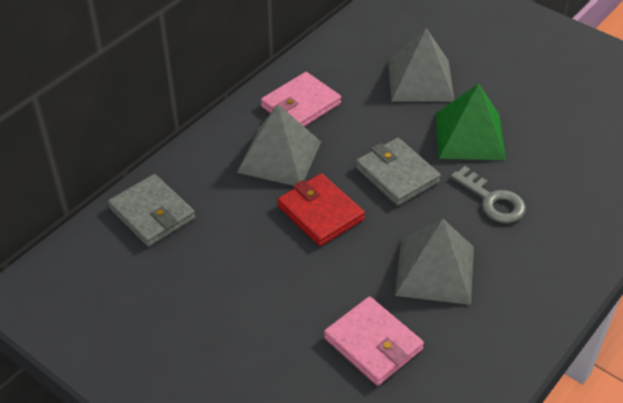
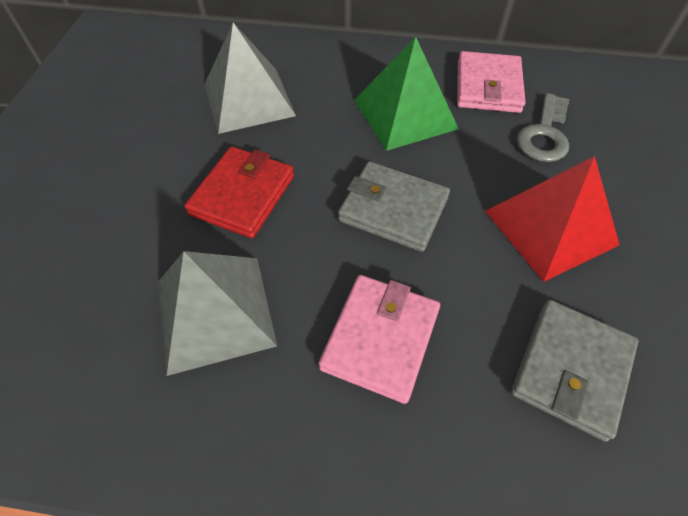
grey pyramid: [237,104,321,185] [388,28,454,101] [395,219,474,305] = 3 -> [158,251,277,376] [204,23,296,134] = 2
red pyramid: none = 0 -> [485,156,620,282] = 1

